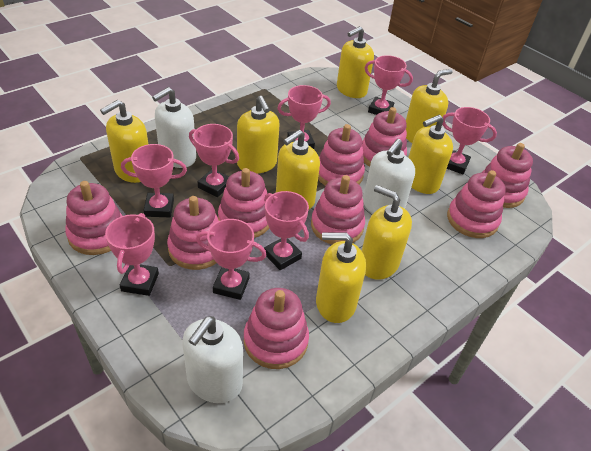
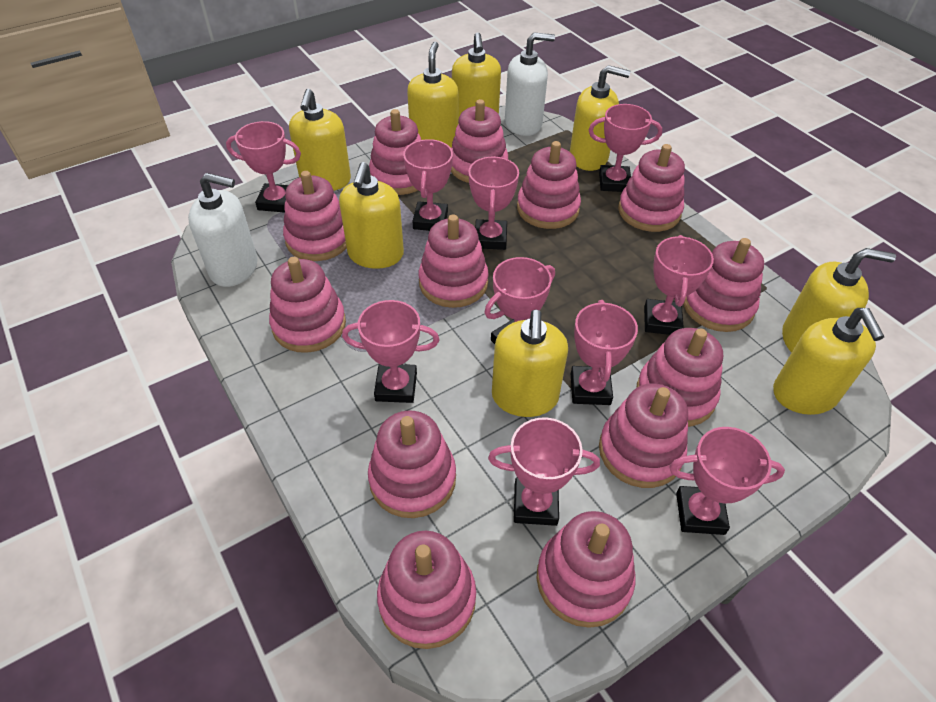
pink stacking toy: [65,181,122,255] [167,196,219,270] [218,168,269,238] [244,288,309,369] [311,175,365,245] [318,124,365,186] [362,107,407,167] [447,170,506,238] [482,143,533,208] = 9 -> [269,257,346,353] [283,171,347,261] [368,410,456,518] [369,109,421,195] [377,531,476,649] [419,214,489,308] [451,99,508,183] [517,141,581,229] [537,511,635,628] [599,383,688,488] [618,144,685,232] [637,328,723,427] [683,238,764,332] = 13
pink trophy: [105,213,159,296] [121,144,187,217] [189,124,239,197] [196,219,266,300] [264,191,309,270] [277,85,331,149] [365,55,413,115] [442,107,497,174] = 8 -> [226,121,301,213] [342,300,439,403] [403,139,453,231] [468,156,519,250] [484,257,555,344] [488,417,600,526] [571,300,638,405] [589,104,662,192] [644,235,714,335] [669,427,785,535] = 10
white soap dispenser: [152,87,196,168] [182,316,243,403] [363,139,415,213] = 3 -> [188,173,258,287] [505,33,555,136] = 2

